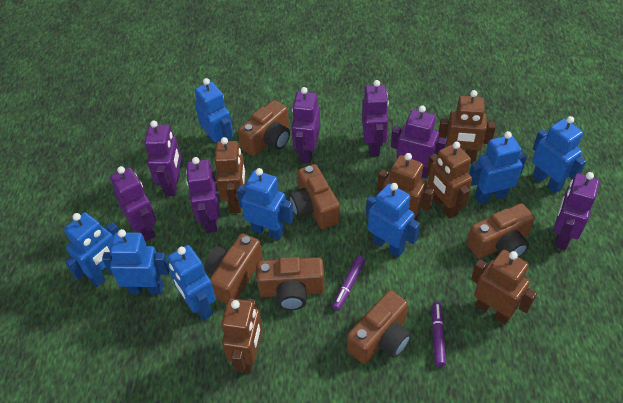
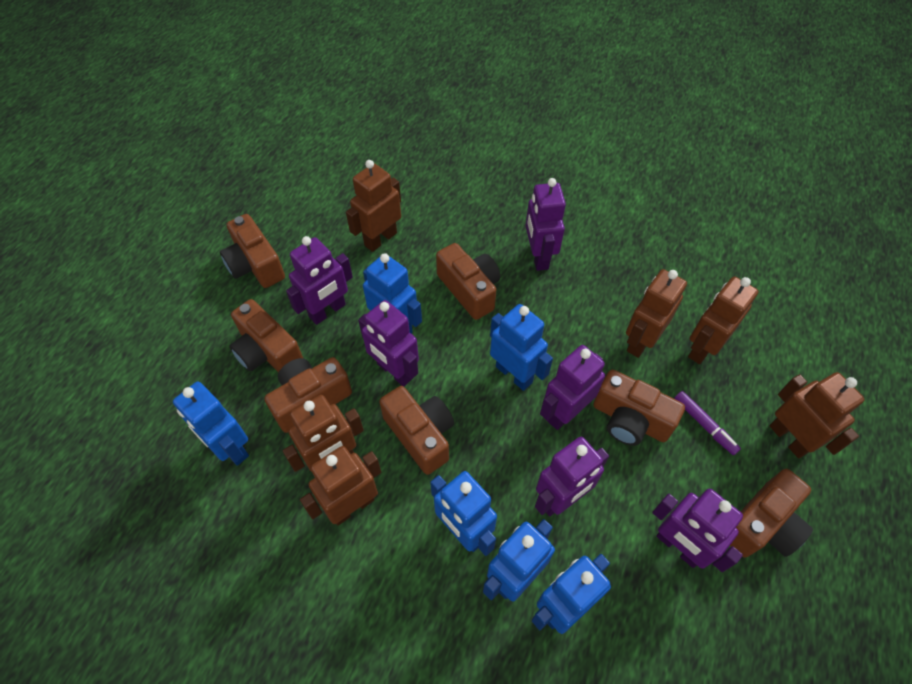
blue robot: [64,212,119,287] [102,229,169,295] [168,245,216,321] [195,78,233,143] [237,168,294,240] [366,183,420,257] [469,131,527,204] [532,116,586,194] = 8 -> [173,382,249,466] [363,253,422,334] [430,471,497,556] [483,519,555,601] [490,304,553,391] [532,554,611,634] = 6
brown camera: [205,233,263,304] [238,100,290,156] [257,257,324,310] [289,164,340,229] [347,290,411,364] [467,203,535,259] = 6 -> [220,214,285,288] [229,299,304,372] [264,357,352,433] [379,386,454,475] [436,243,500,320] [593,370,685,446] [730,469,813,558] = 7
purple marker: [332,256,365,311] [432,302,446,367] = 2 -> [674,391,741,455] = 1
purple robot: [110,166,156,242] [144,121,182,196] [186,157,220,233] [292,87,320,164] [362,80,389,157] [391,105,447,178] [554,172,599,250] = 7 -> [286,236,353,325] [358,300,419,387] [525,178,566,271] [535,437,609,516] [540,345,605,430] [652,489,743,572] = 6

